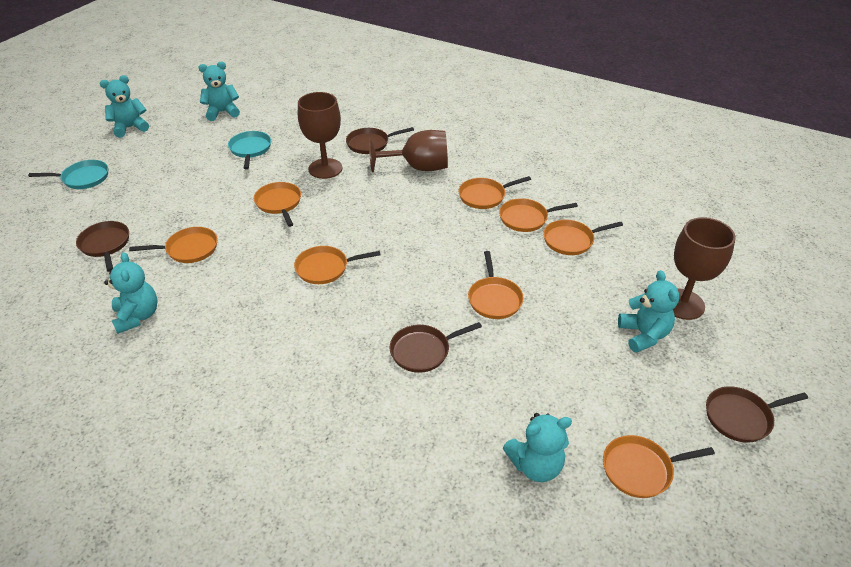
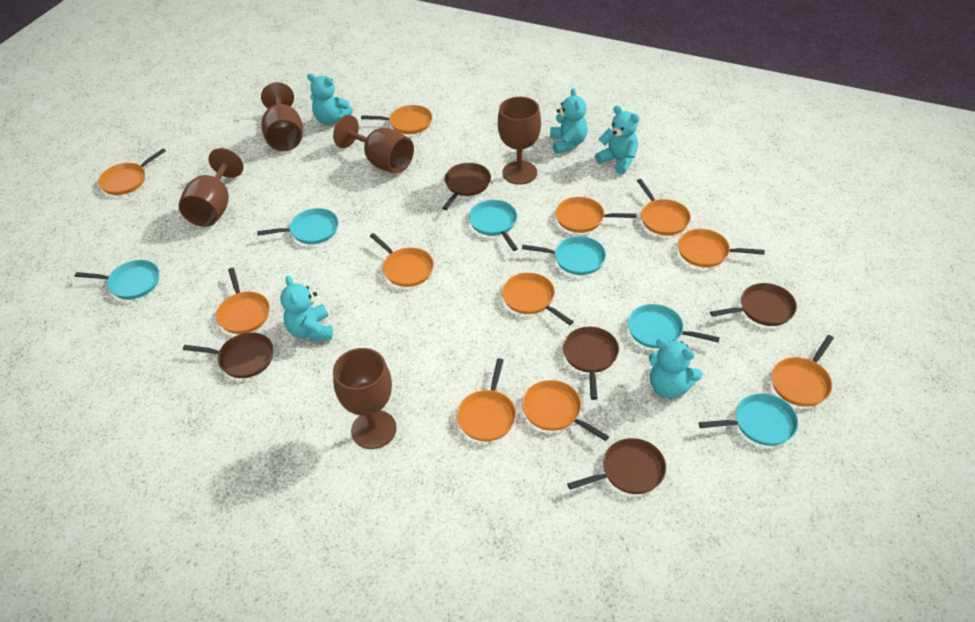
brown goblet: [298,92,342,179] [369,130,448,172] [673,217,736,320] = 3 -> [179,148,244,227] [261,82,303,151] [333,115,414,173] [333,348,397,449] [498,97,541,185] = 5
brown pan: [76,221,129,272] [346,127,414,154] [389,322,482,373] [706,386,808,443] = 4 -> [183,333,274,378] [442,163,491,210] [563,327,619,400] [567,438,666,494] [710,283,797,326] = 5
orange pan: [129,227,218,263] [254,182,301,227] [294,246,380,284] [458,176,531,209] [468,251,524,319] [499,198,578,232] [543,220,623,255] [603,435,715,498] = 8 -> [98,148,166,195] [216,268,270,334] [361,105,432,134] [370,233,434,287] [457,358,516,441] [502,273,573,325] [522,380,609,441] [555,197,637,233] [637,179,691,236] [678,229,765,267] [772,335,834,407] = 11
turquoise pan: [28,160,108,189] [228,131,271,169] = 2 -> [75,260,159,300] [257,208,339,244] [469,200,518,251] [522,236,606,275] [628,304,720,348] [699,393,798,446] = 6

